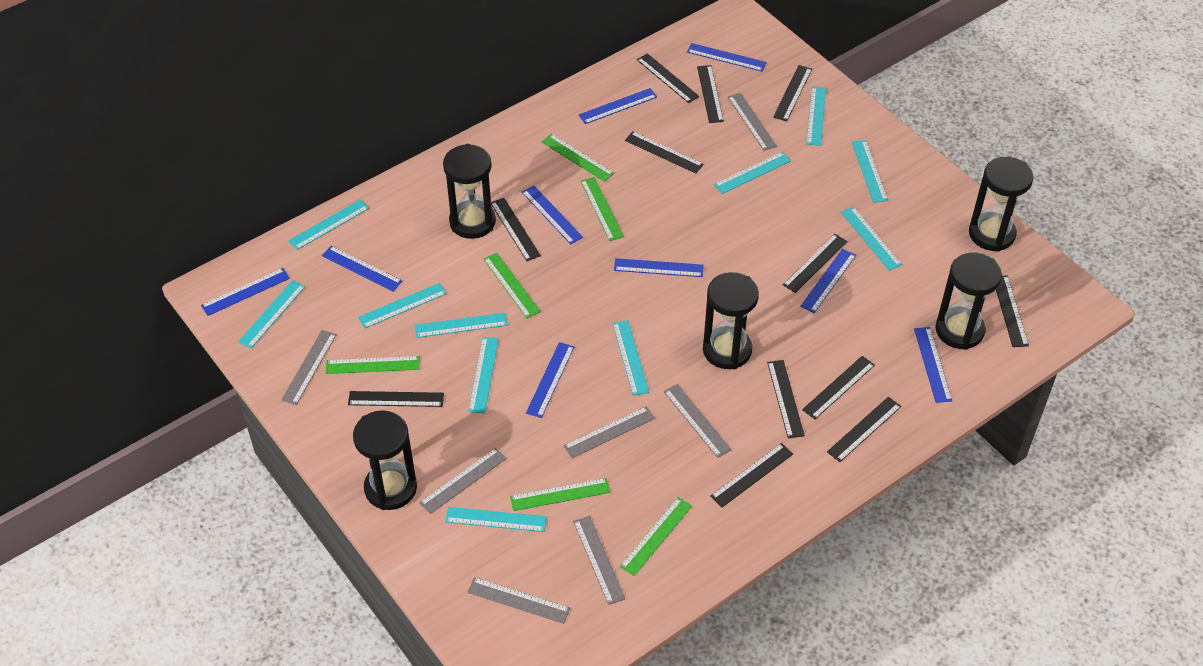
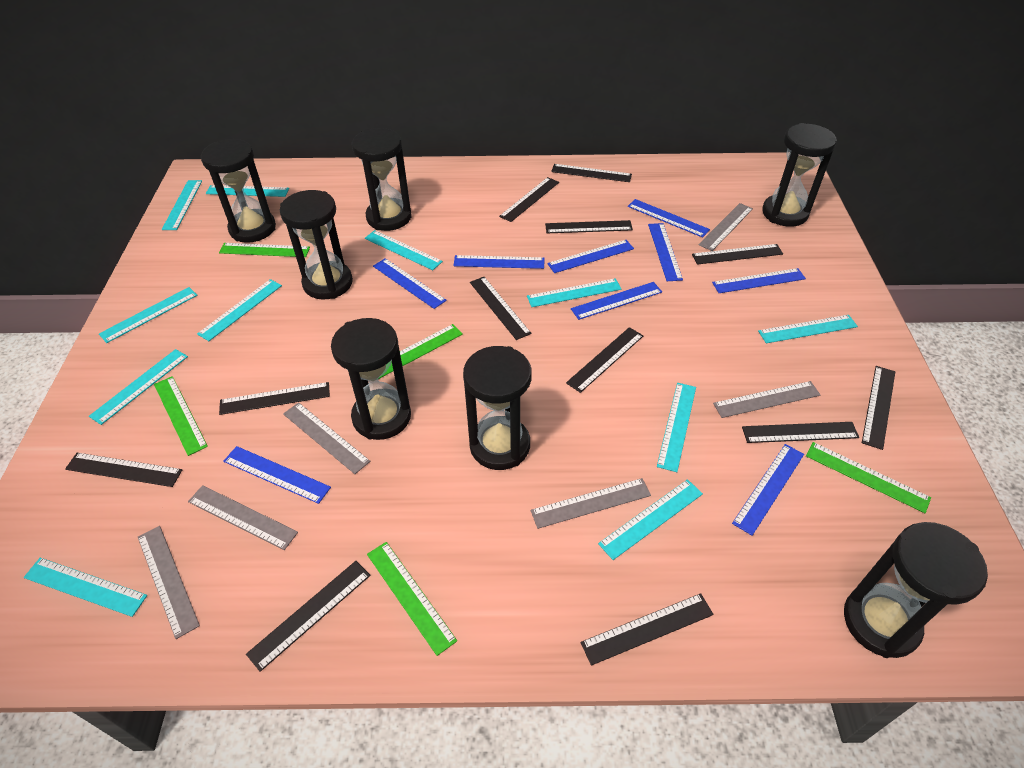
black hourglass: [353,410,417,510] [443,144,496,239] [703,272,759,369] [935,253,1002,350] [969,157,1033,252] = 5 -> [201,139,276,243] [280,190,353,300] [331,318,411,440] [352,128,412,231] [463,346,532,470] [762,123,837,227] [844,522,988,658] = 7
green ruler: [326,356,420,374] [483,253,541,318] [510,478,610,511] [542,134,614,182] [581,177,624,241] [620,497,692,576] = 6 -> [154,376,208,456] [219,243,310,257] [367,542,457,656] [378,324,463,379] [806,442,931,513] = 5
grey ruler: [281,330,337,405] [419,448,507,514] [467,577,570,624] [563,406,655,458] [573,516,625,605] [664,384,732,458] [728,93,777,151] = 7 -> [138,526,200,639] [188,485,298,550] [283,402,370,474] [531,478,651,529] [698,203,753,251] [713,381,820,418] = 6

